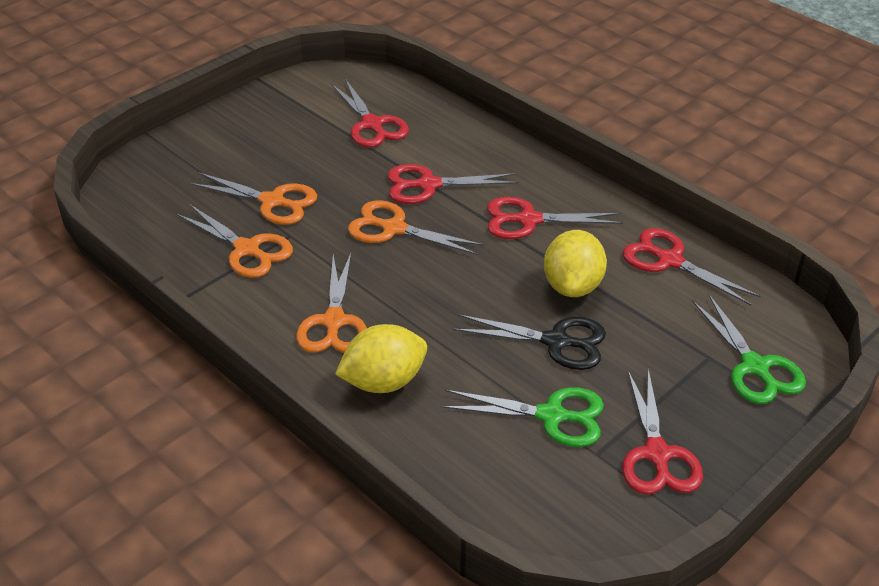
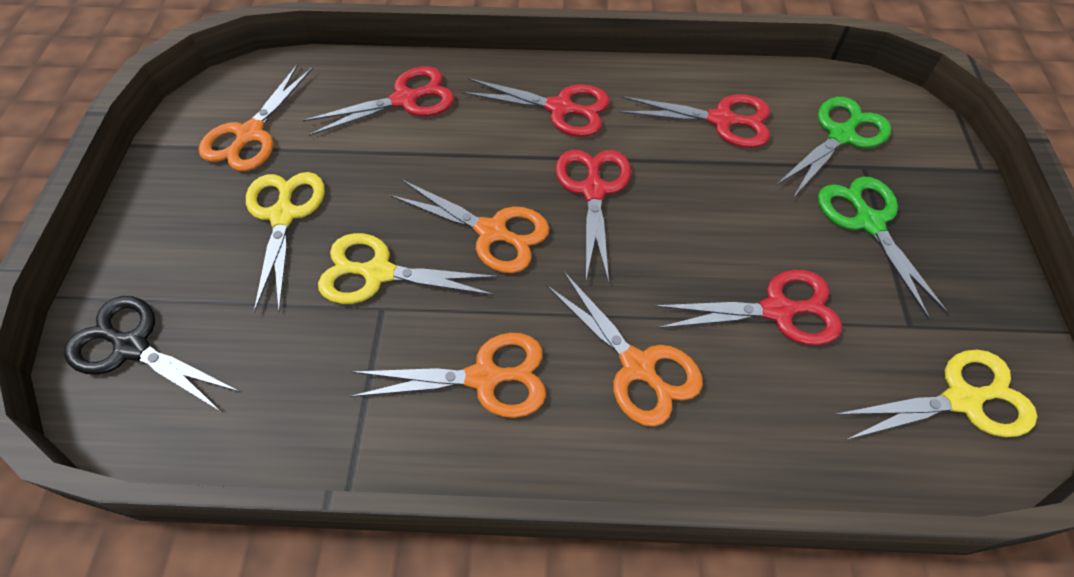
yellow lemon: [335,324,427,393] [544,230,607,297] = 2 -> none = 0
yellow scissors: none = 0 -> [246,172,325,313] [318,233,499,304] [835,350,1037,440] = 3

